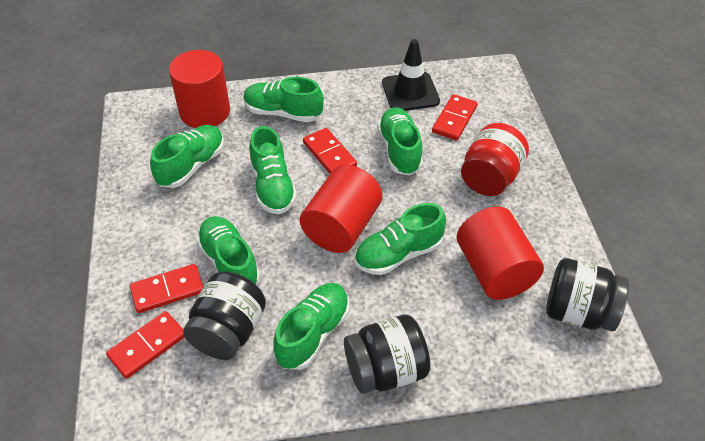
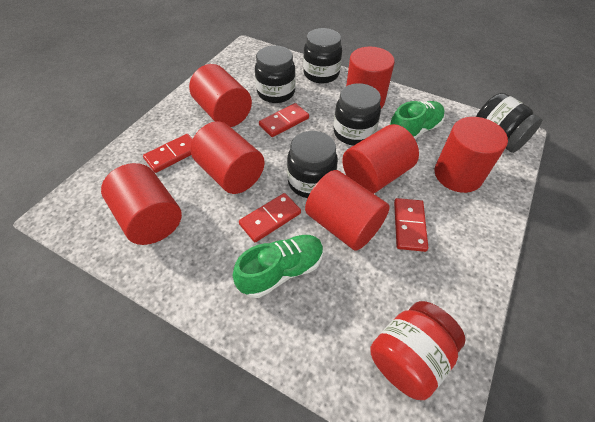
black jar: [183,272,266,360] [344,314,430,394] [546,258,629,331] = 3 -> [255,45,296,103] [287,131,338,198] [303,28,342,83] [333,83,381,146] [476,93,542,153] = 5
black traffic cone: [382,39,440,111] = 1 -> none = 0
green shoe: [150,125,224,188] [196,216,260,285] [243,77,324,122] [249,126,297,214] [273,283,349,370] [355,203,446,275] [377,107,423,175] = 7 -> [233,235,324,298] [390,101,445,139] = 2
red cylinder: [169,50,230,128] [300,165,382,253] [457,207,544,300] = 3 -> [101,163,182,245] [189,64,252,127] [190,121,265,194] [305,170,390,251] [342,124,419,194] [346,47,395,108] [434,117,508,193] = 7

